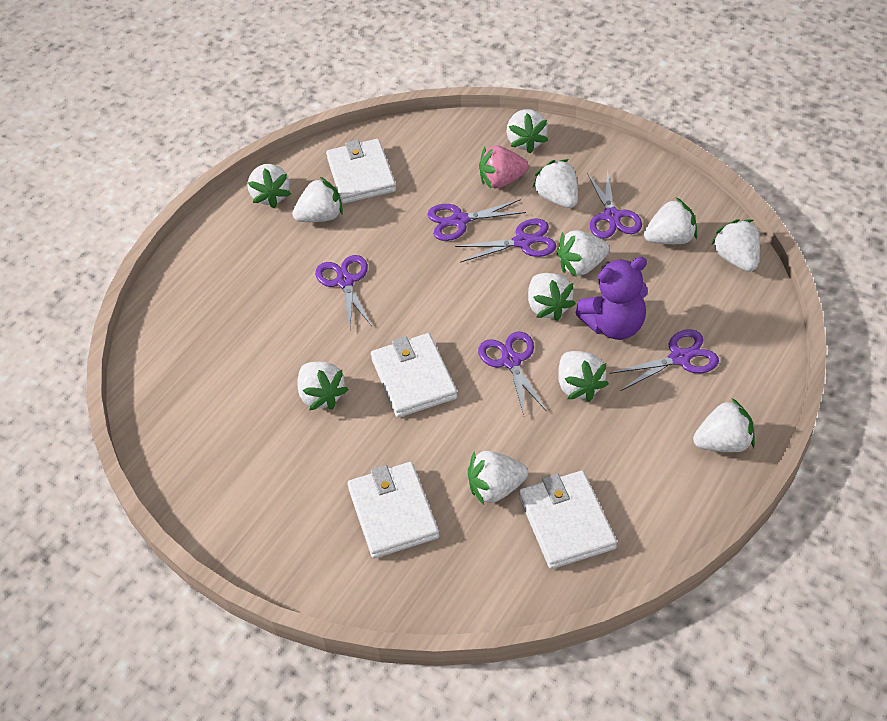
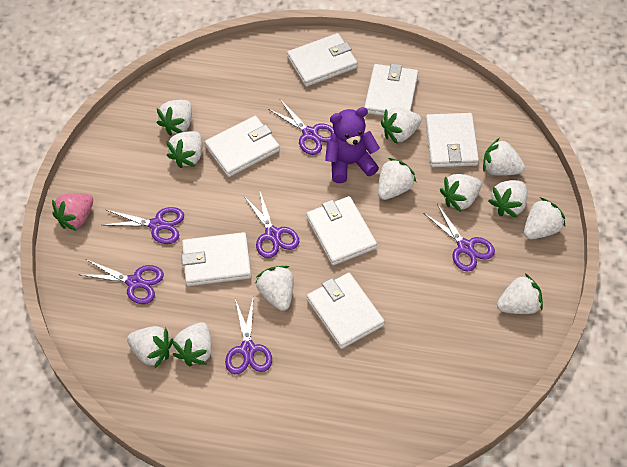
white wallet: [326,139,396,204] [347,462,439,558] [371,333,458,418] [519,471,617,569] = 4 -> [181,232,251,286] [205,116,280,177] [287,33,357,87] [306,196,377,266] [307,273,385,349] [364,63,418,116] [425,113,479,167] = 7

